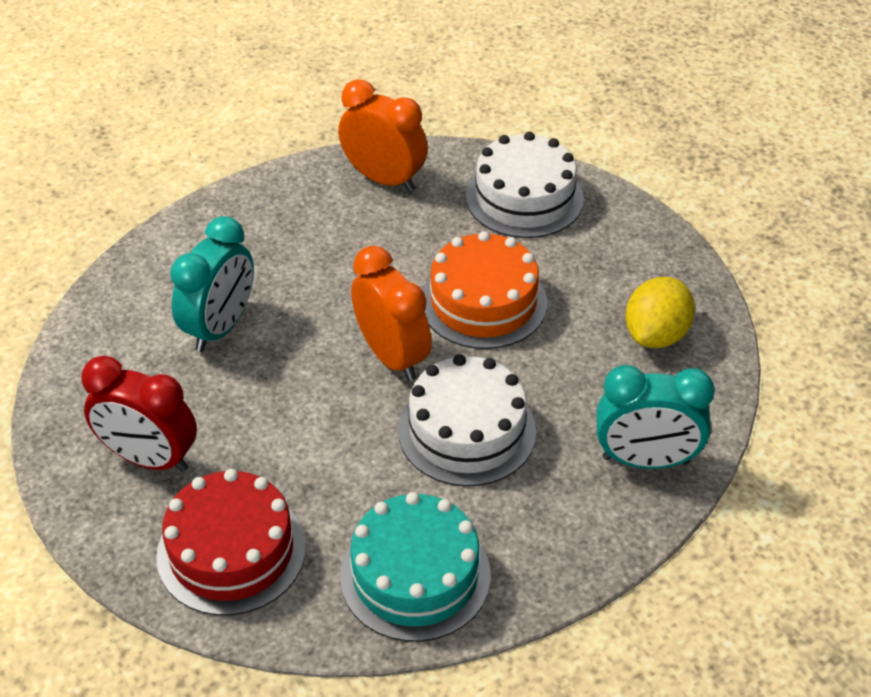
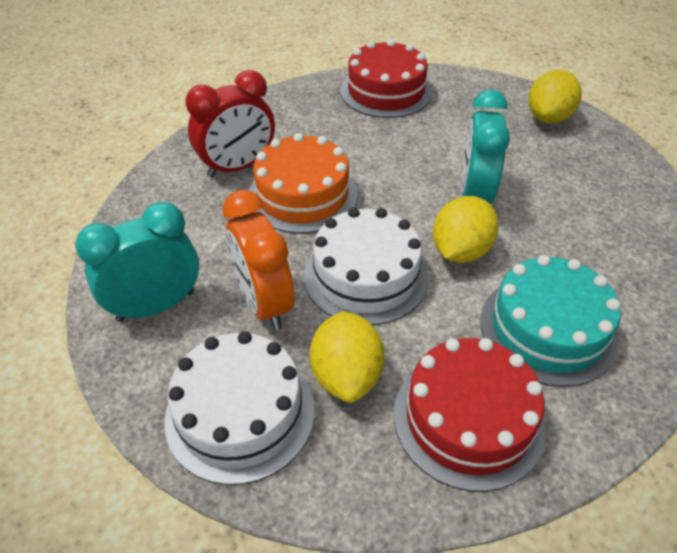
orange clock: [338,80,428,192] [351,246,431,381] = 2 -> [223,190,294,330] = 1
red cake: [156,469,306,616] = 1 -> [341,39,432,118] [394,338,546,492] = 2
yellow lemon: [625,277,695,348] = 1 -> [310,311,385,403] [433,196,499,263] [528,70,582,124] = 3

